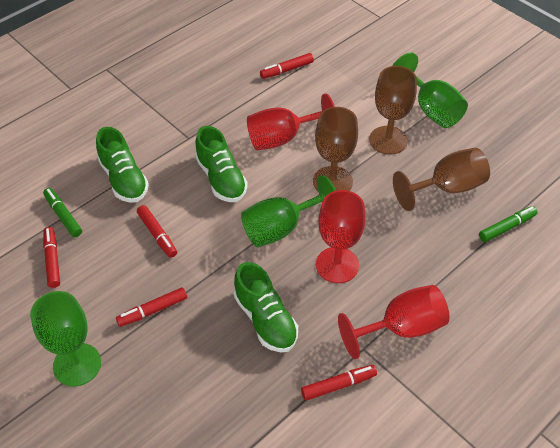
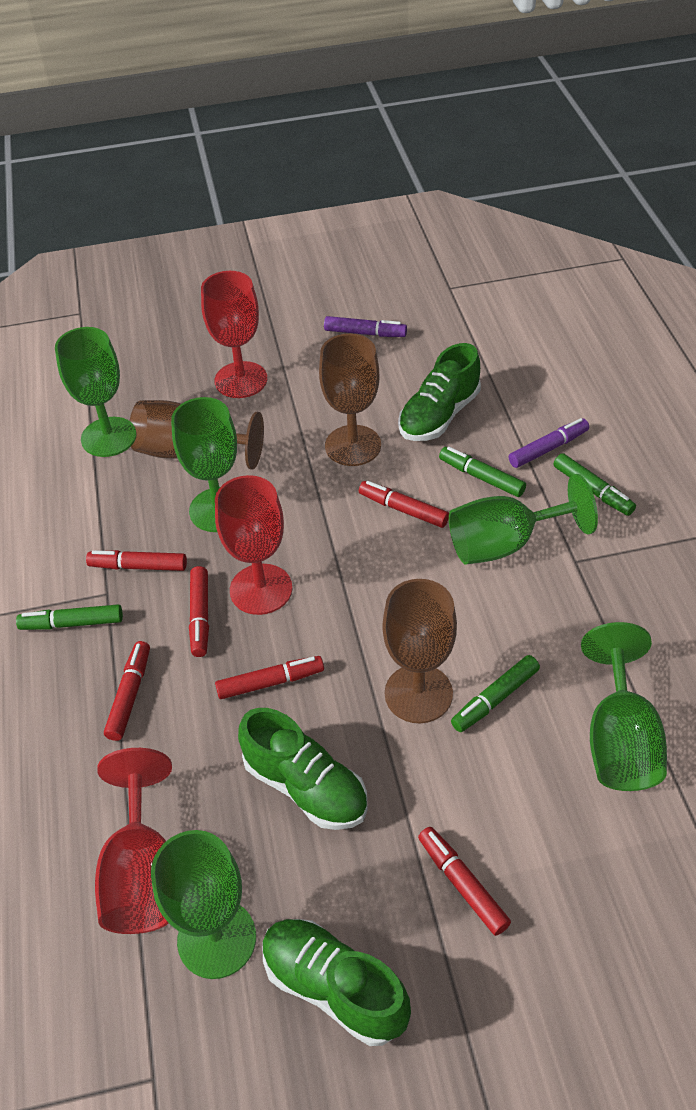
green goblet: [30,291,101,387] [241,175,336,247] [392,53,468,128] = 3 -> [55,327,131,457] [151,830,256,979] [171,397,237,532] [449,474,598,565] [581,622,667,791] = 5
green marker: [43,188,82,237] [479,206,538,242] = 2 -> [16,605,123,630] [439,447,526,497] [451,655,540,732] [554,453,636,516] = 4
purple marker: none = 0 -> [324,316,407,337] [508,418,589,468] = 2
red marker: [43,227,60,288] [116,287,187,327] [137,205,177,258] [260,53,314,79] [301,365,377,401] = 5 -> [86,550,187,571] [104,641,150,741] [189,566,209,657] [215,656,324,699] [359,481,449,528] [418,827,511,936] = 6

